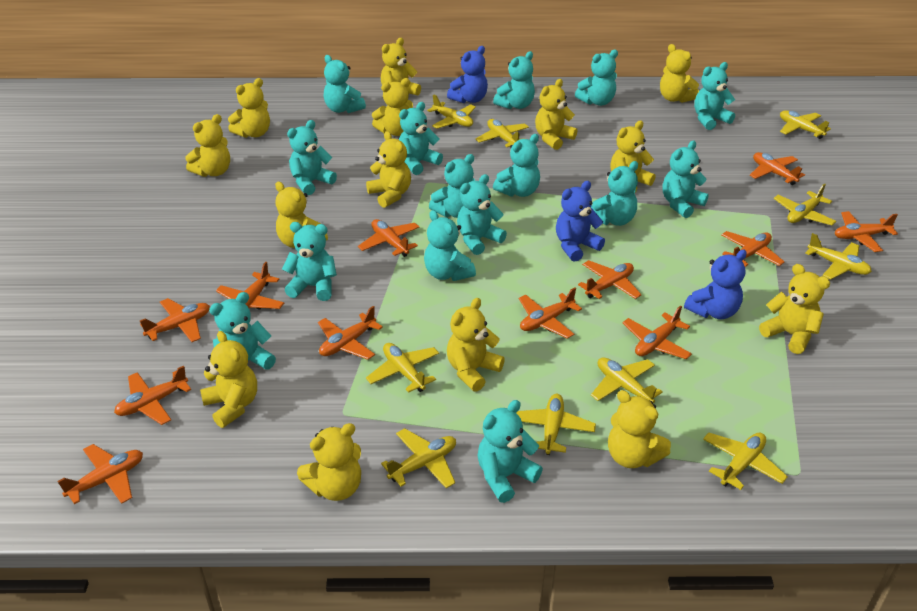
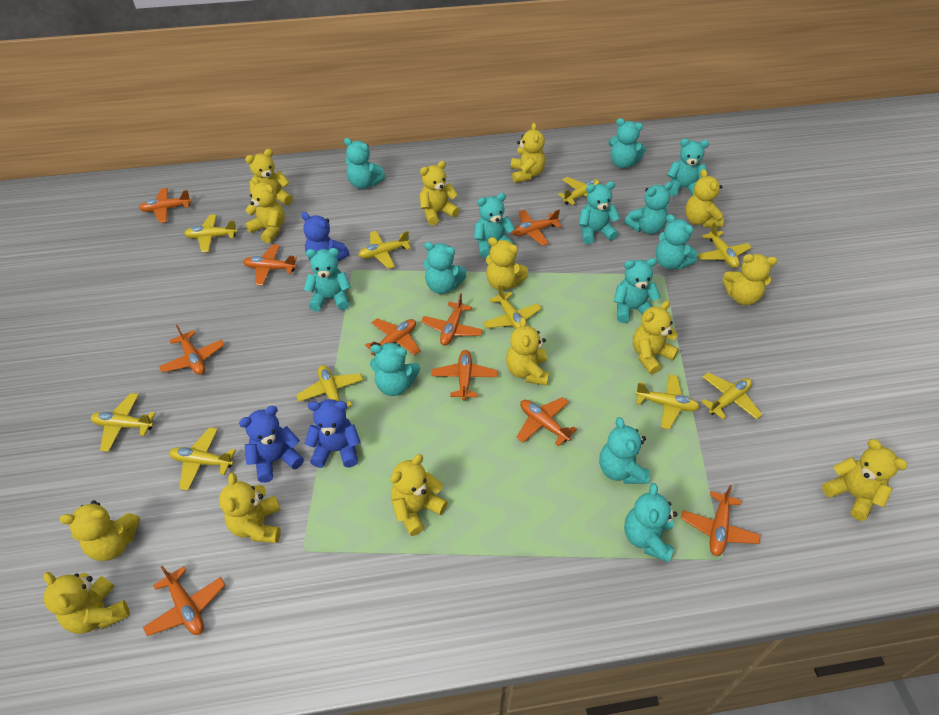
orange plane: [57,444,143,504] [114,366,191,425] [140,298,210,342] [216,262,284,310] [318,306,383,360] [358,219,420,257] [519,287,582,339] [578,260,642,299] [623,305,692,359] [721,231,784,267] [750,152,805,185] [835,211,898,252] = 12 -> [139,188,192,223] [143,566,225,636] [159,325,225,375] [243,244,297,286] [365,318,421,355] [421,293,483,346] [432,350,498,400] [512,210,562,246] [516,397,577,447] [681,485,761,556] = 10
turquoise teddy bear: [209,292,276,370] [282,222,337,301] [287,120,337,195] [324,55,366,113] [399,102,443,175] [424,210,476,281] [429,154,475,218] [457,174,507,255] [478,400,543,503] [493,51,535,109] [493,134,540,197] [575,50,618,106] [591,161,638,226] [663,140,709,218] [694,62,735,130] = 15 -> [304,248,351,312] [344,138,386,189] [370,342,420,396] [423,242,466,294] [474,193,515,258] [579,181,620,244] [599,417,650,484] [608,118,646,168] [614,258,661,323] [624,182,673,234] [624,483,677,562] [656,214,698,269] [667,139,709,196] = 13

